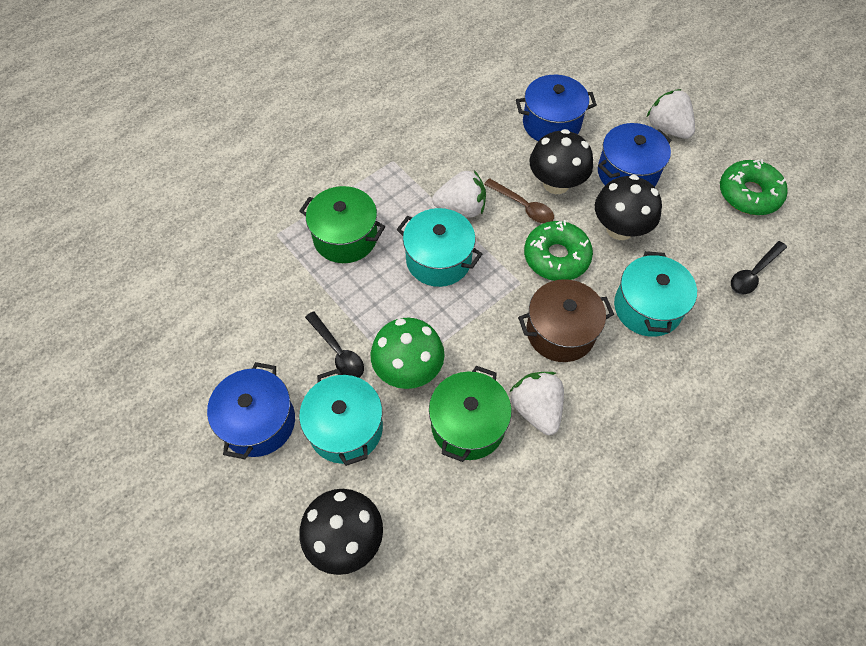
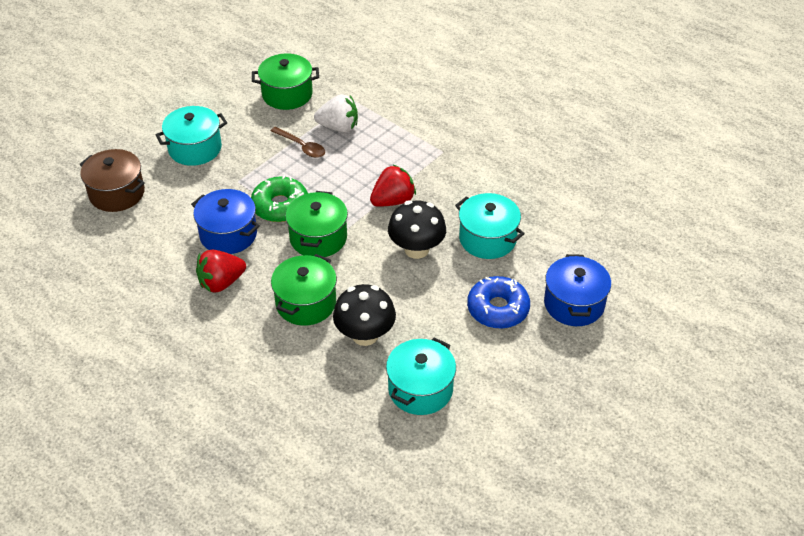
black mushroom: [299,489,383,575] [529,129,593,194] [595,175,662,240] = 3 -> [333,284,396,346] [388,200,446,259] = 2
black spoon: [305,311,364,378] [731,241,787,295] = 2 -> none = 0
blue donut: none = 0 -> [467,276,530,329] = 1
blue pot: [207,362,295,459] [516,75,597,141] [598,123,672,187] = 3 -> [191,189,260,254] [544,254,611,326] = 2
green donut: [524,220,593,281] [720,159,788,215] = 2 -> [251,175,308,222] = 1
green mushroom: [371,318,445,389] = 1 -> none = 0
green pot: [300,186,385,263] [429,366,512,462] = 2 -> [252,54,319,110] [271,254,337,326] [285,191,348,257] = 3
red strawberry: none = 0 -> [196,249,246,293] [370,164,416,207] = 2
white strawberry: [432,170,486,217] [510,372,564,435] [647,89,695,139] = 3 -> [314,94,358,132] = 1

